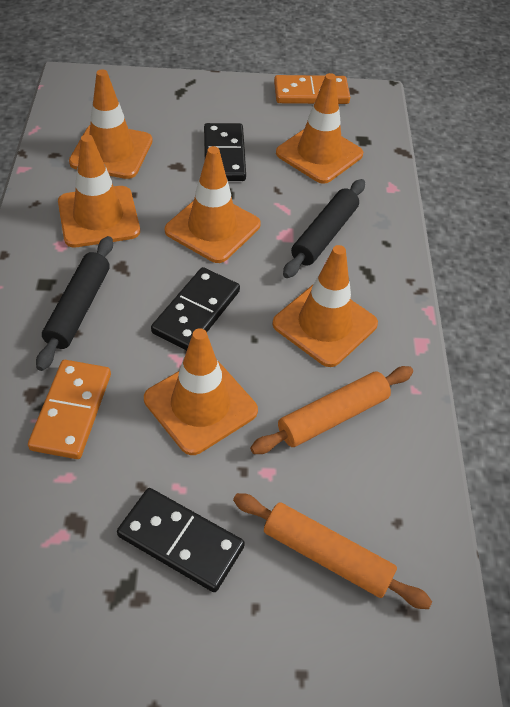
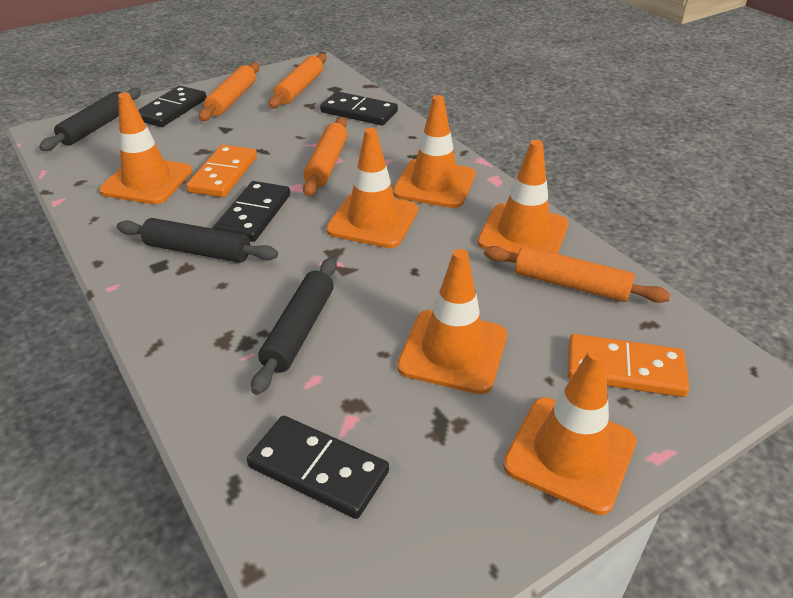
black domino: [117,488,245,592] [151,267,240,351] [204,123,246,181] = 3 -> [138,86,206,127] [214,181,290,242] [247,416,389,519] [320,91,398,125] = 4
black rolling pin: [36,236,113,371] [283,179,365,278] = 2 -> [39,88,141,151] [117,218,278,263] [251,257,337,395] = 3
orange rolling pin: [233,493,432,609] [250,366,413,454] = 2 -> [199,62,260,121] [268,53,326,108] [303,117,348,196] [484,246,671,303] = 4

